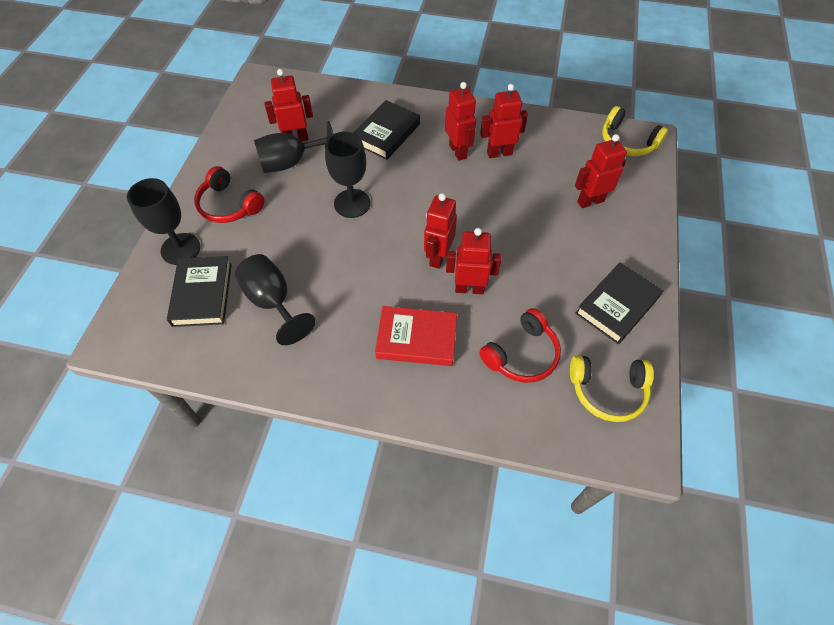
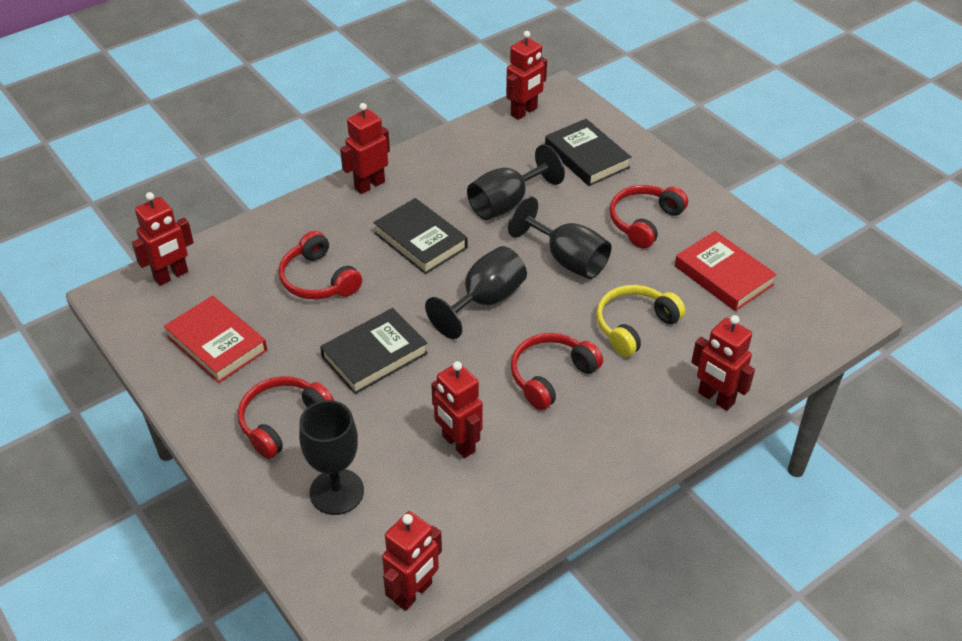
red book: [375,306,457,366] = 1 -> [164,296,267,383] [675,231,777,311] = 2
red headphones: [194,166,265,223] [479,308,561,383] = 2 -> [238,376,334,459] [279,231,362,299] [511,333,603,410] [610,185,688,249] = 4
yellow headphones: [570,355,654,422] [602,106,668,156] = 2 -> [596,285,685,357] = 1

